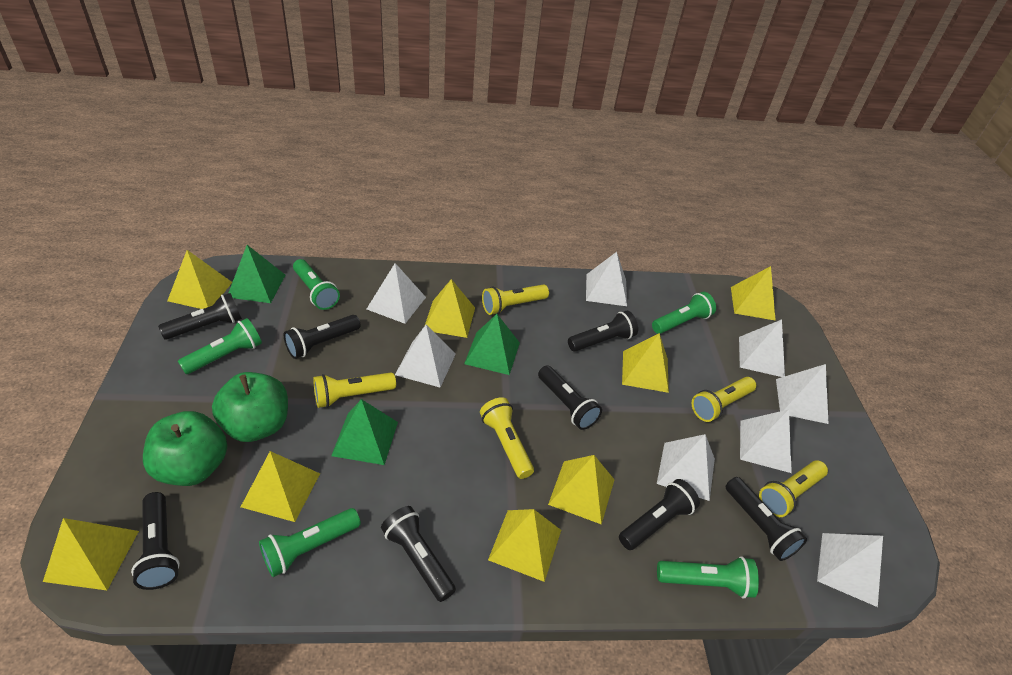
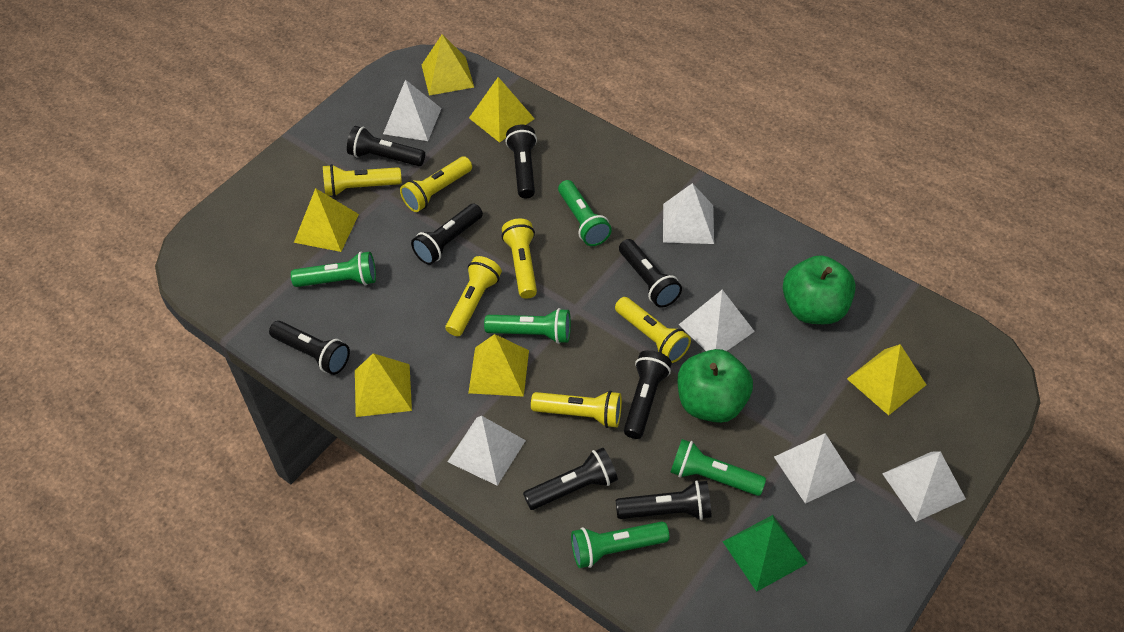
green pyramid: [229,245,285,303] [331,399,398,465] [464,314,520,375] = 3 -> [723,515,808,592] = 1
white pyramid: [367,263,426,324] [395,325,456,388] [586,252,627,306] [657,434,715,501] [739,319,785,377] [740,409,792,473] [776,364,828,424] [817,533,883,607] = 8 -> [383,79,442,141] [448,416,526,486] [663,183,714,244] [679,290,755,351] [774,433,855,504] [882,451,966,522] = 6
yellow flashlight: [313,373,396,408] [480,397,534,479] [482,284,549,315] [692,377,756,422] [759,460,828,517] = 5 -> [323,164,402,197] [400,157,472,212] [446,256,502,336] [501,219,537,299] [531,391,622,428] [615,297,691,363] = 6
yellow pyramid: [43,518,139,590] [167,250,232,309] [241,451,320,522] [425,279,475,338] [488,509,561,582] [548,455,615,525] [622,333,669,393] [731,266,776,321] = 8 -> [294,188,359,252] [355,353,412,417] [422,34,474,96] [468,334,529,397] [469,77,535,143] [847,344,926,415] = 6

